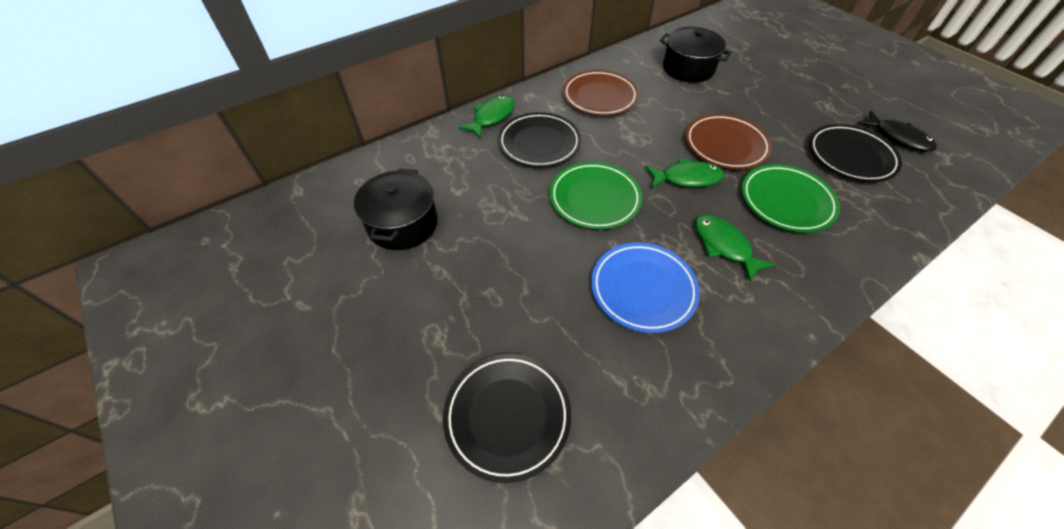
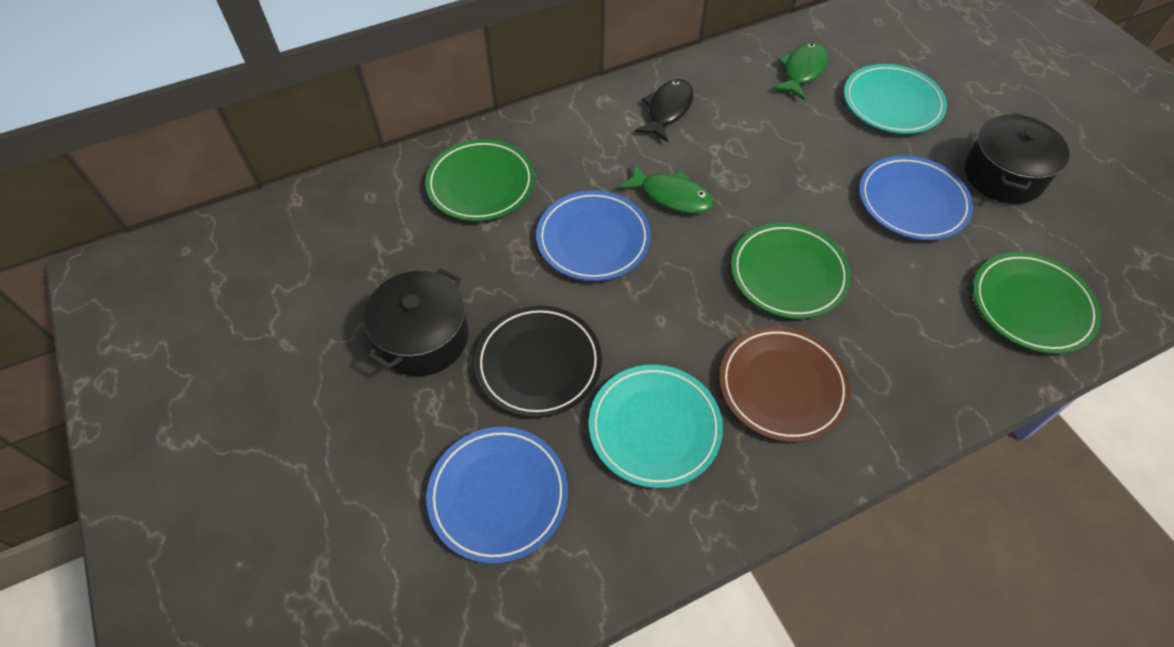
black plate: [443,354,571,483] [498,112,581,167] [809,124,902,182] = 3 -> [474,306,602,417] = 1
blue plate: [591,243,700,333] = 1 -> [426,427,568,564] [536,191,651,281] [859,156,973,240] = 3
brown plate: [563,70,639,116] [685,114,772,169] = 2 -> [719,327,851,442] = 1
green fish: [458,95,515,139] [645,158,724,188] [695,214,775,281] = 3 -> [618,163,713,214] [772,42,828,100] = 2
green plate: [550,162,642,230] [742,164,840,233] = 2 -> [425,139,534,221] [731,223,851,319] [973,252,1101,354] = 3
turquoise plate: none = 0 -> [589,365,723,488] [844,64,947,134] = 2

